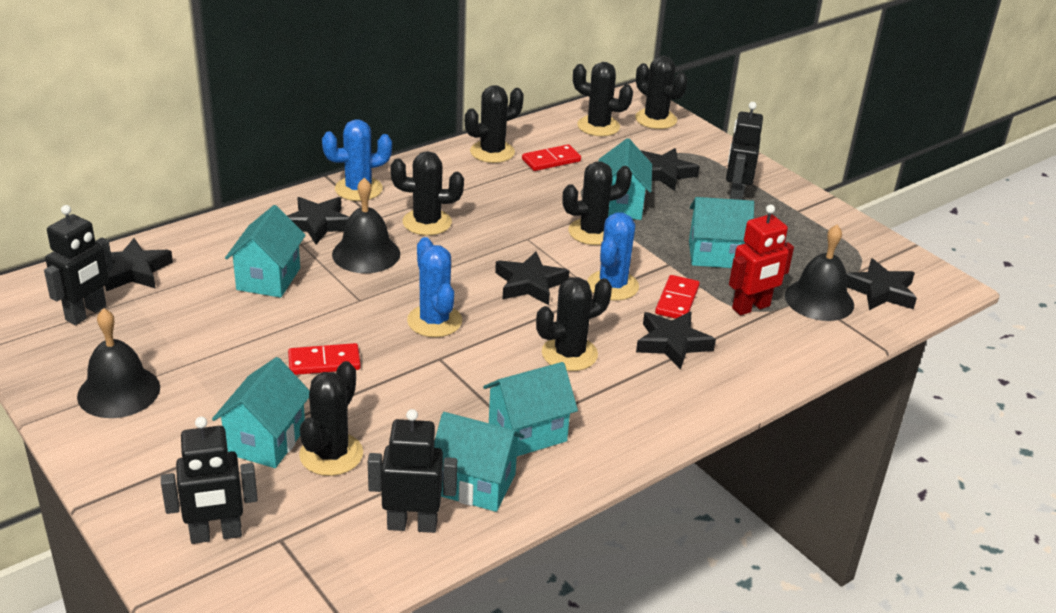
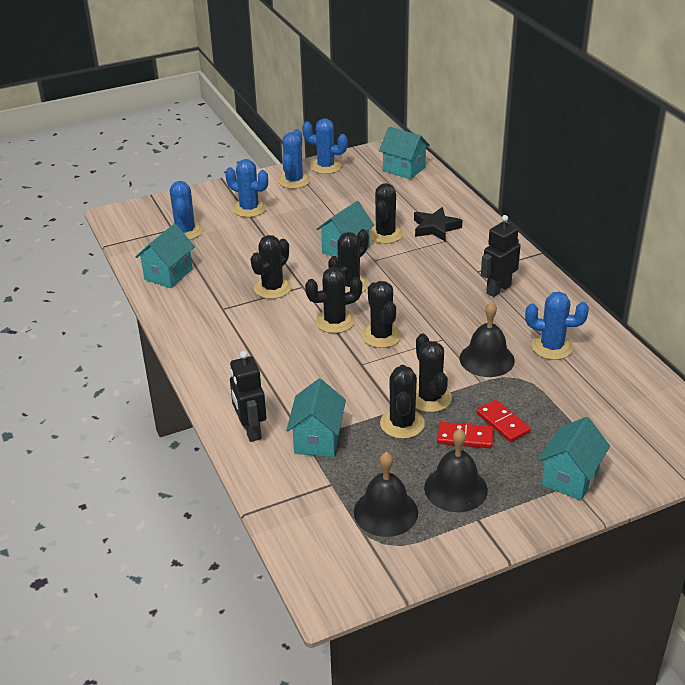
black robot: [44,205,113,325] [161,416,258,544] [368,409,457,533] [726,102,763,200] = 4 -> [230,351,266,442] [481,215,521,297] = 2
black star: [105,238,173,291] [287,197,349,244] [495,252,569,305] [636,312,716,370] [641,148,700,191] [846,258,917,310] = 6 -> [414,207,462,241] = 1
blue cactus: [322,119,392,201] [407,237,462,337] [587,212,639,301] = 3 -> [170,181,203,240] [225,159,268,217] [278,129,310,189] [302,119,348,174] [525,292,589,360] = 5
red domino: [288,343,361,375] [522,144,581,171] [655,275,700,319] = 3 -> [437,422,494,448] [476,400,531,442] = 2
red robot: [729,205,794,315] = 1 -> none = 0
turquoise house: [212,357,310,468] [225,205,306,298] [434,412,524,512] [483,362,578,456] [599,138,652,220] [689,197,754,268] = 6 -> [135,224,195,288] [286,379,346,457] [316,201,374,258] [379,127,430,179] [538,417,610,501] = 5

